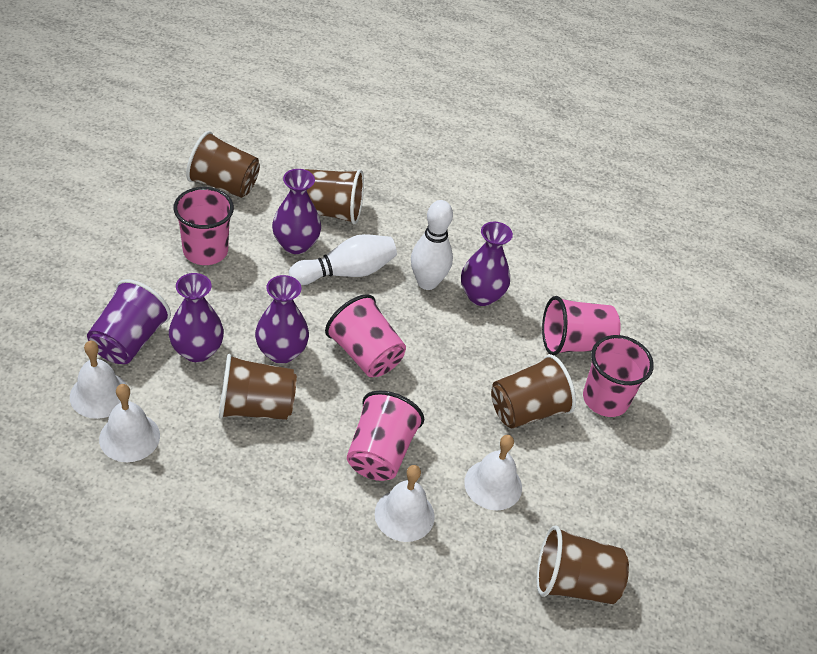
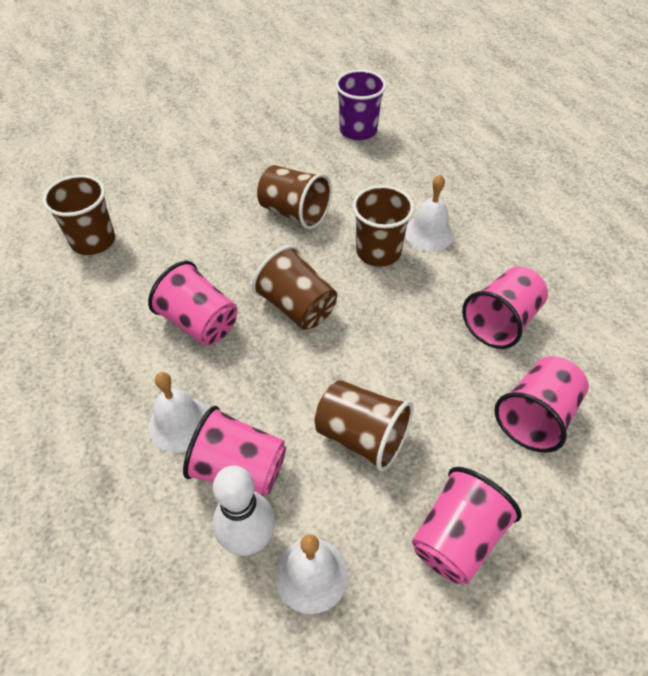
purple vase: [169,273,224,362] [255,275,309,364] [272,169,321,254] [461,222,513,306] = 4 -> none = 0
white bell: [70,341,127,419] [99,384,160,462] [374,465,435,542] [464,435,522,510] = 4 -> [148,372,208,453] [275,534,348,614] [405,174,454,252] = 3
white bowling pin: [289,234,397,285] [411,200,453,290] = 2 -> [213,466,275,556] = 1

